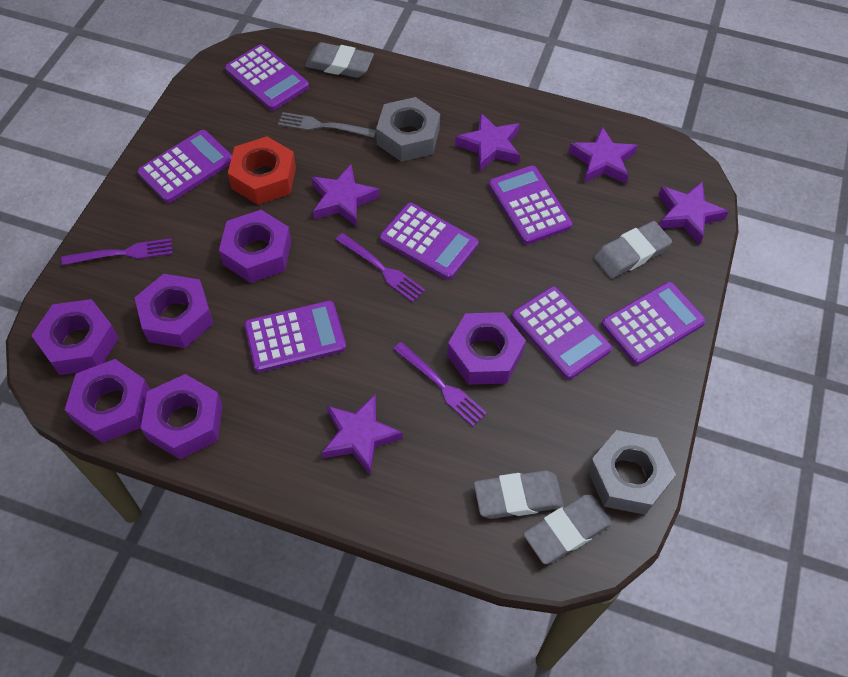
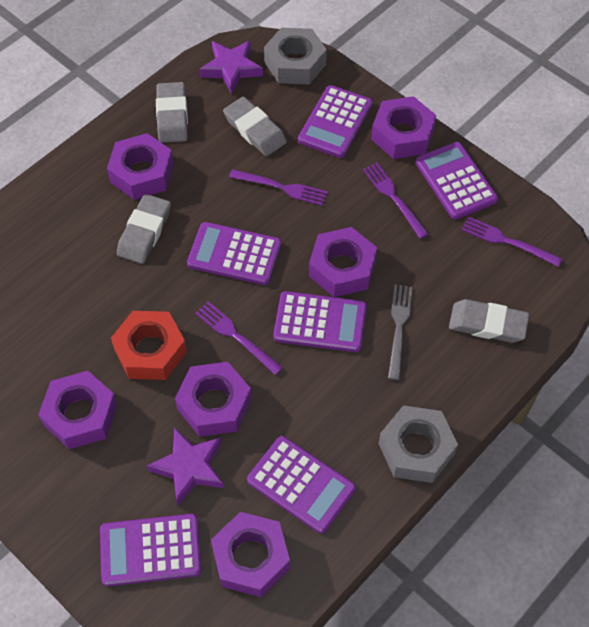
purple calculator: [137,130,232,203] [225,44,309,111] [244,301,346,372] [380,203,479,280] [489,165,572,245] [511,286,612,379] [601,282,706,365] = 7 -> [100,514,202,586] [187,222,281,285] [247,436,356,534] [273,291,367,352] [298,85,372,158] [416,142,498,220] = 6
purple fork: [61,238,173,265] [336,233,425,302] [393,342,487,426] = 3 -> [195,301,283,375] [229,169,328,206] [363,162,428,239] [461,216,562,267] = 4
purple star: [311,165,379,227] [322,395,403,475] [455,113,520,172] [568,126,638,184] [658,181,729,245] = 5 -> [147,427,224,506] [199,41,263,94] = 2

